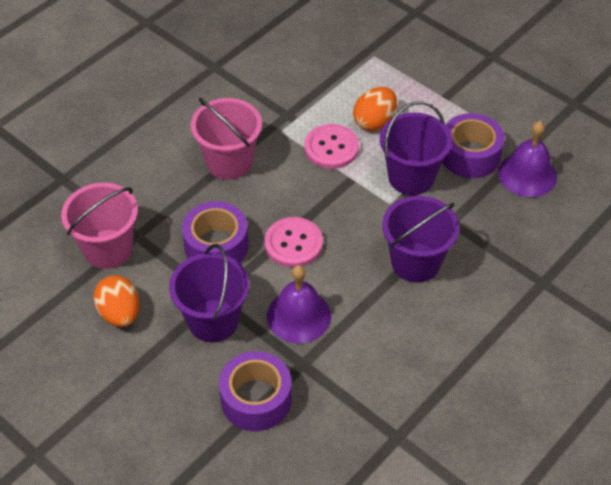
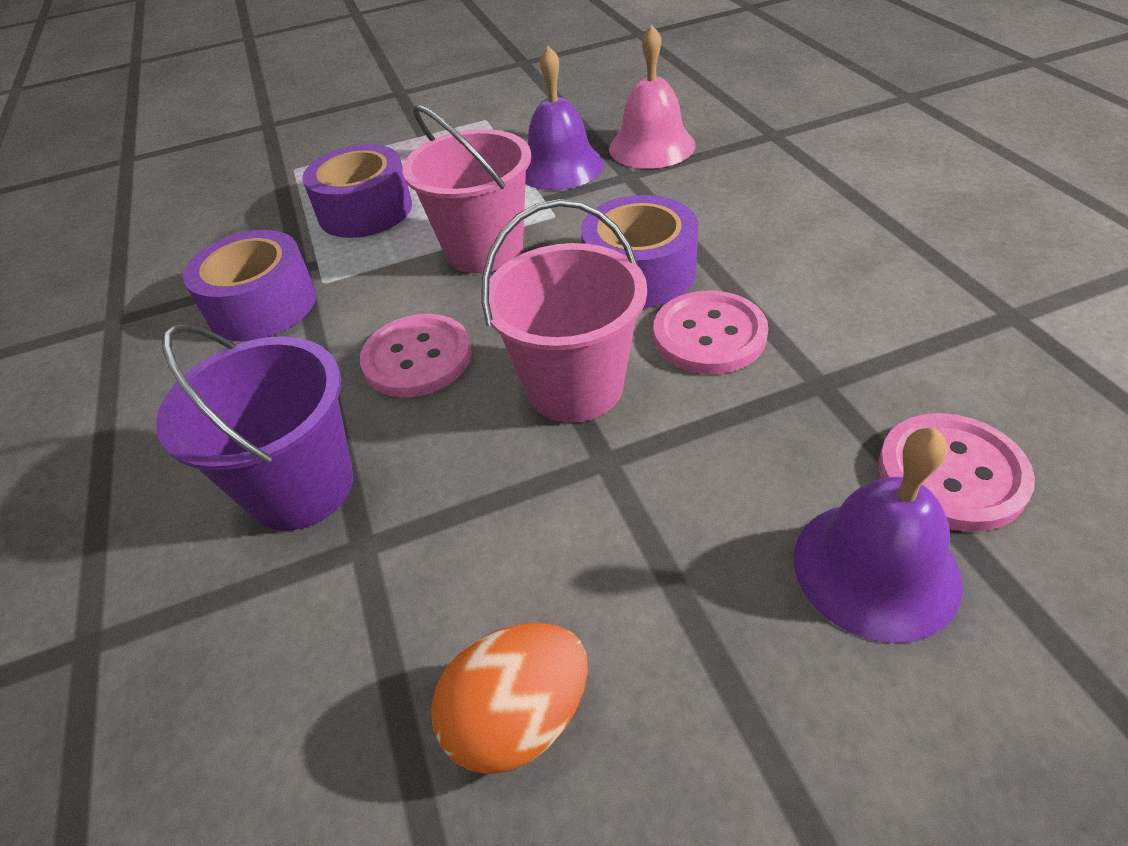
orange egg: [93,275,140,327] [353,87,397,131] = 2 -> [431,623,588,774] = 1
pink bell: none = 0 -> [609,24,696,169] = 1
pink button: [265,217,323,267] [305,124,359,169] = 2 -> [360,314,472,397] [653,291,768,374] [878,413,1035,532] = 3
purple bucket: [169,244,249,342] [380,101,452,195] [382,196,459,283] = 3 -> [156,324,353,531] = 1

